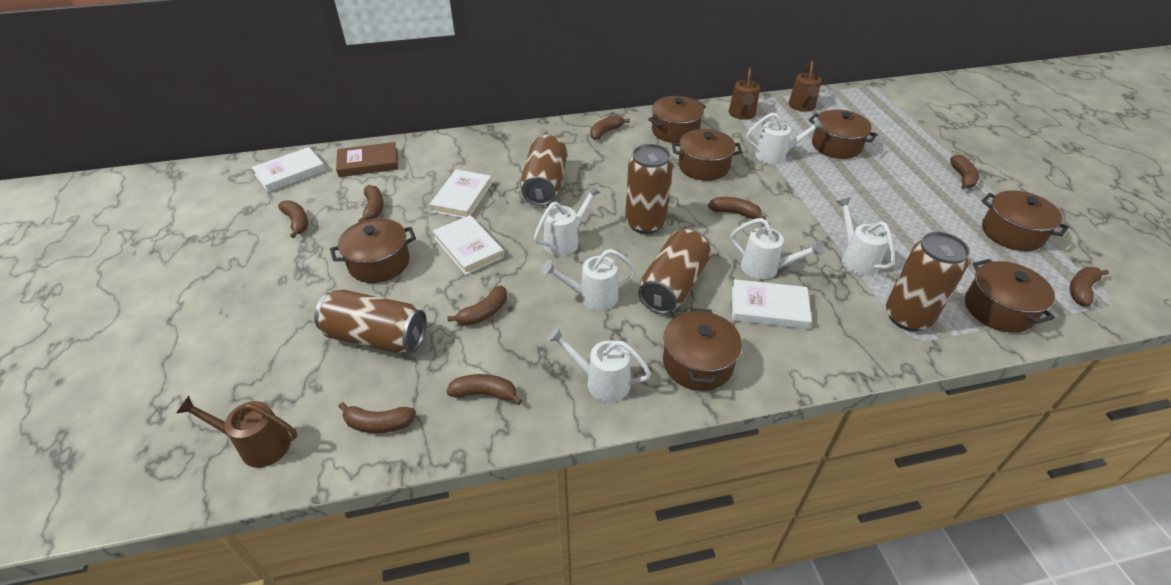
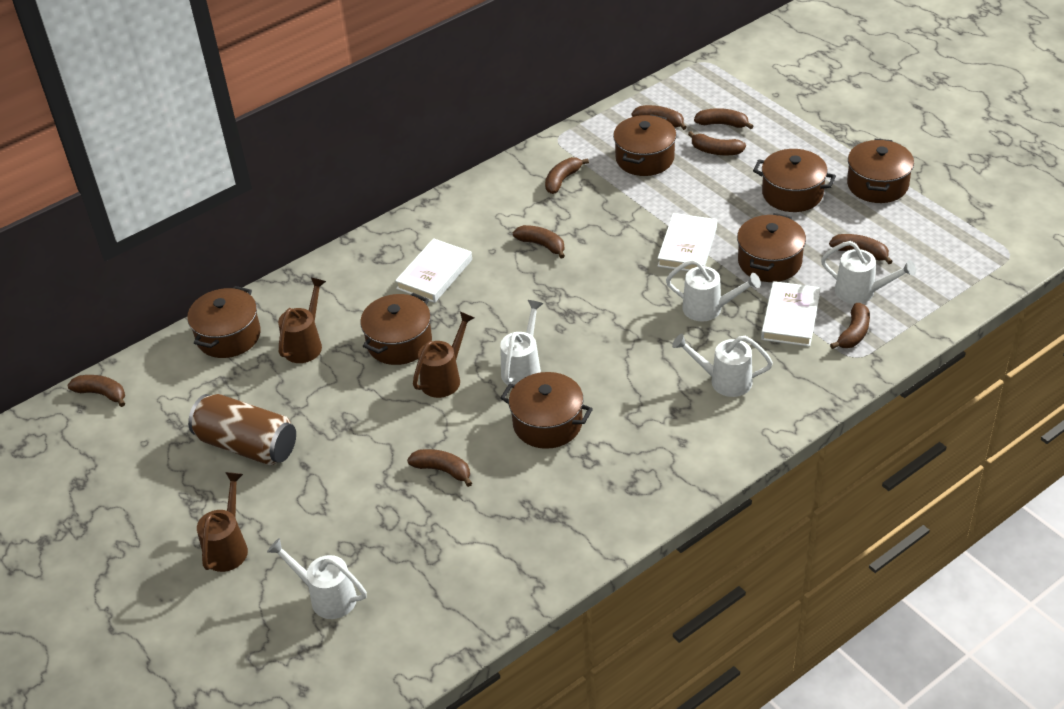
brown book: [336,142,398,177] = 1 -> none = 0
brown can: [314,289,427,354] [520,135,567,206] [625,144,673,234] [638,229,711,314] [886,232,970,331] = 5 -> [188,394,296,465] = 1
white book: [252,147,326,192] [429,169,492,218] [433,215,504,275] [732,279,812,329] = 4 -> [395,238,472,303] [657,213,717,271] [761,281,820,347] = 3
white watering can: [534,185,600,256] [542,249,636,310] [547,327,651,402] [730,218,824,280] [746,112,823,164] [836,197,894,276] = 6 -> [267,538,367,619] [500,300,543,385] [666,259,761,321] [672,334,773,397] [821,241,916,304] = 5

